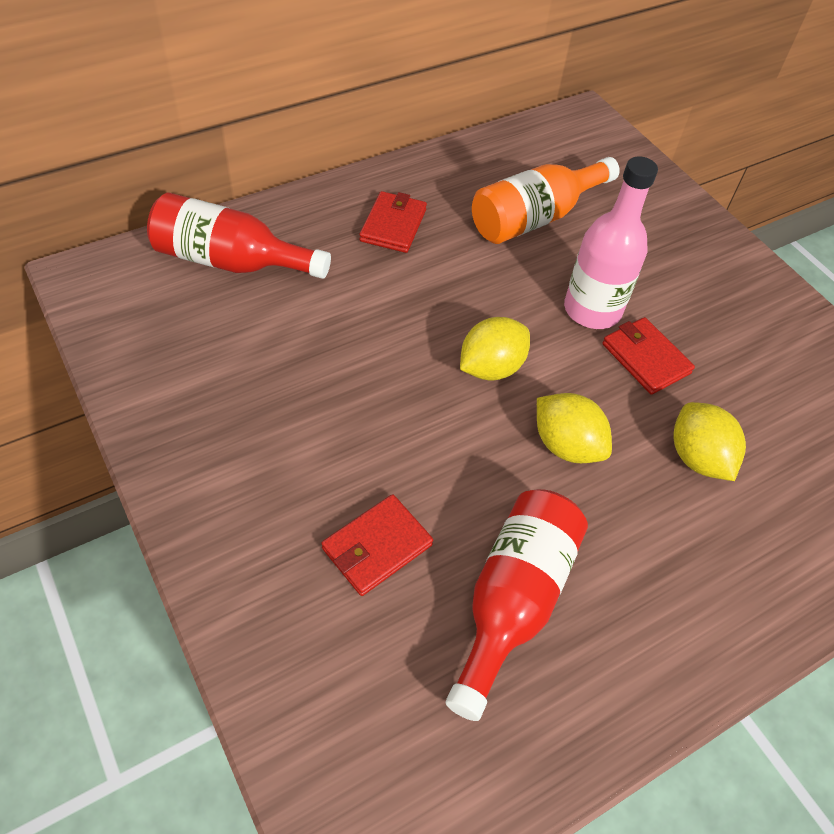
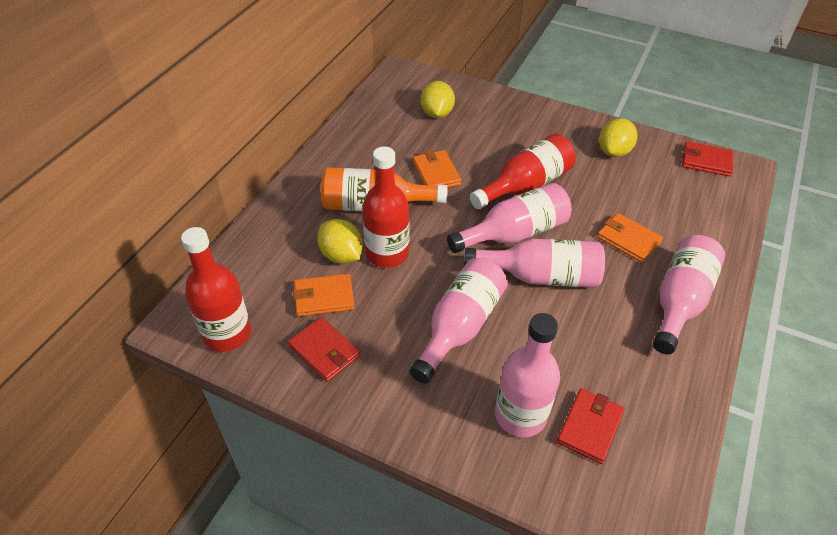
orange wallet: none = 0 -> [293,274,355,317] [413,150,461,187] [597,213,663,263] = 3
pink bottle: [564,157,658,329] = 1 -> [410,258,508,384] [447,183,572,253] [464,239,605,288] [495,313,560,437] [653,235,725,354] = 5
red bottle: [147,193,331,279] [446,489,588,721] = 2 -> [181,227,251,352] [362,146,409,268] [470,134,575,209] = 3

